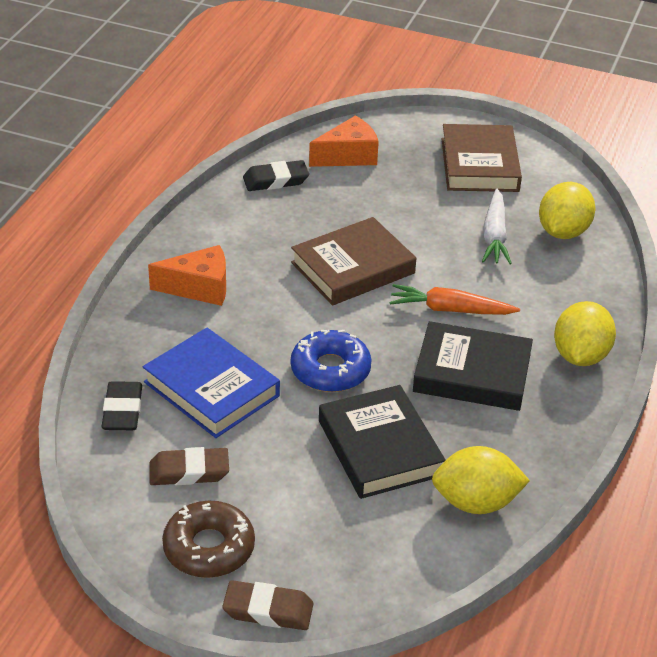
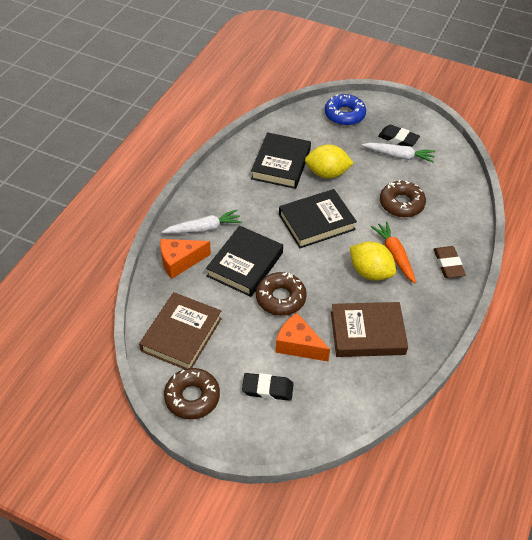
black book: [319,385,446,499] [413,321,533,411] = 2 -> [206,226,283,297] [251,132,311,189] [279,189,357,248] = 3
blue book: [143,328,280,438] = 1 -> none = 0
brown donut: [162,501,255,578] = 1 -> [164,368,220,419] [256,272,307,316] [380,180,426,217] = 3
brown eraser: [149,447,229,485] [222,580,314,630] = 2 -> [434,246,466,278] = 1
white carrot: [482,189,512,264] = 1 -> [162,210,242,234] [362,143,435,163] = 2
yellow lemon: [432,446,530,514] [539,182,595,239] [554,301,616,366] = 3 -> [305,144,354,179] [350,241,396,281] = 2

